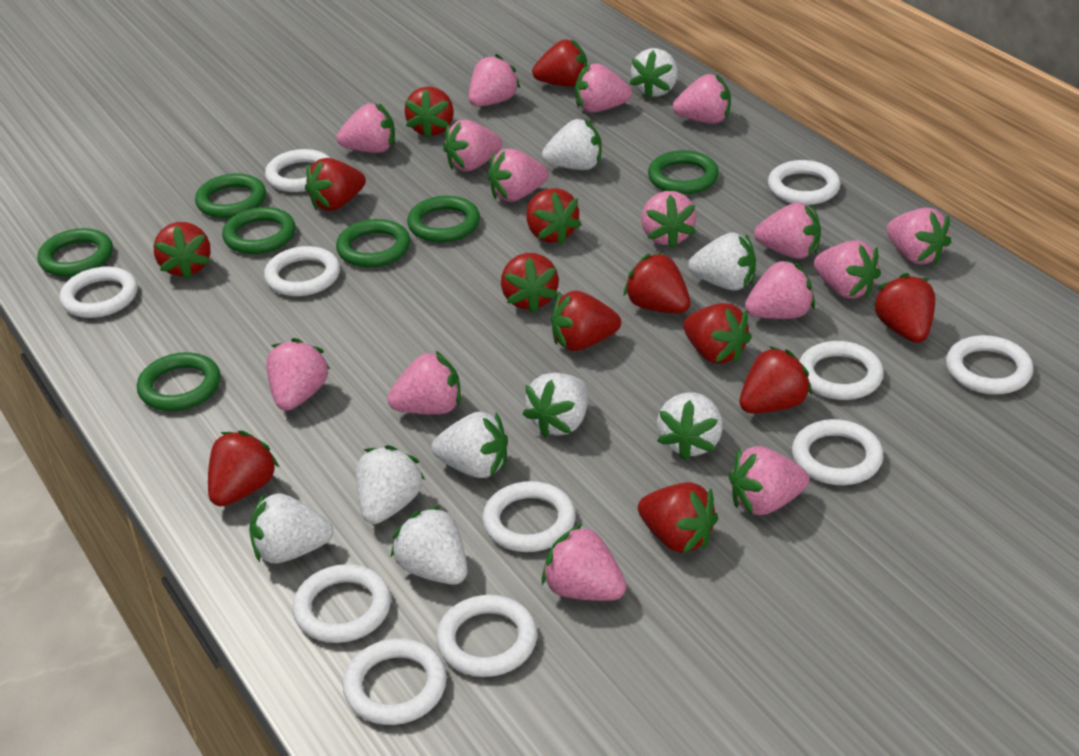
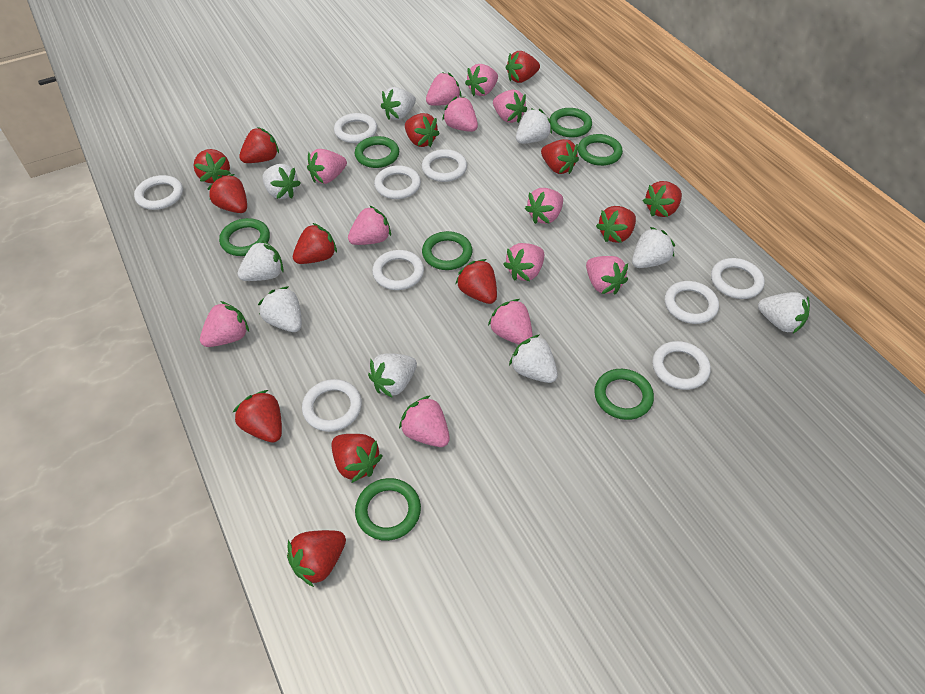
pink strawberry: [266,338,330,411] [337,103,395,153] [387,350,461,415] [443,120,502,171] [468,54,521,107] [487,149,549,202] [542,524,627,601] [575,63,632,112] [641,191,697,249] [673,74,731,124] [729,446,809,515] [745,260,815,319] [754,202,821,259] [814,240,881,298] [886,208,951,265] = 15 -> [200,301,249,347] [307,149,347,184] [348,205,391,245] [399,395,450,447] [426,72,462,106] [442,96,478,132] [465,64,498,96] [488,299,533,344] [493,90,527,123] [503,243,544,281] [525,188,563,224] [586,256,628,295] = 12
white ring: [60,267,138,318] [264,246,340,296] [265,149,330,192] [292,564,391,643] [343,638,447,725] [436,595,537,677] [483,481,576,552] [768,160,840,205] [792,419,884,485] [799,341,884,400] [946,335,1033,395] = 11 -> [134,175,183,210] [302,379,362,432] [334,113,377,143] [372,250,424,290] [374,165,421,199] [422,149,467,182] [652,341,711,390] [665,281,719,324] [711,258,765,299] = 9

